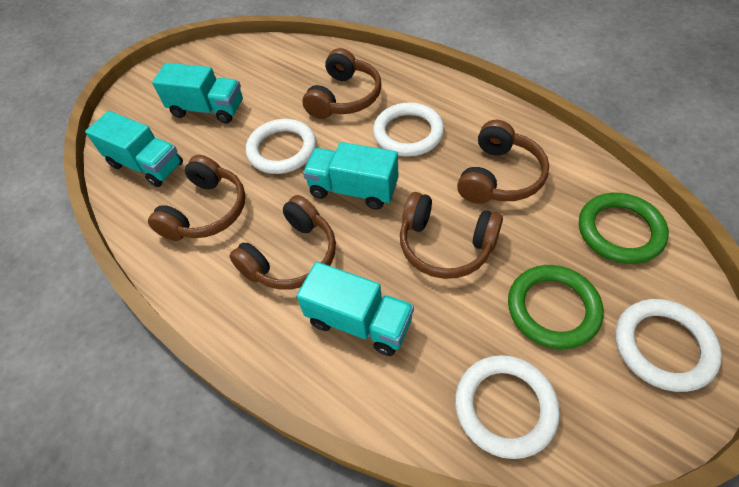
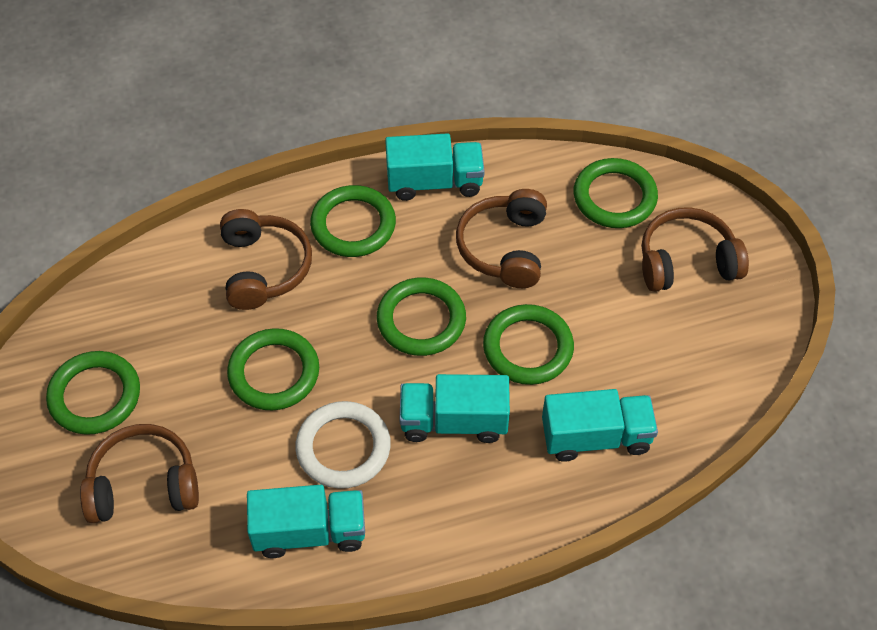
brown headphones: [148,155,246,241] [229,195,336,290] [303,48,382,119] [400,192,503,279] [457,120,549,204] = 5 -> [80,424,199,523] [220,209,312,310] [456,189,547,288] [642,207,749,292] = 4
green ring: [508,265,604,349] [579,193,669,264] = 2 -> [46,351,140,435] [227,328,319,411] [310,185,396,257] [377,278,466,356] [483,304,574,385] [574,158,658,228] = 6
white ring: [246,119,316,174] [373,102,444,157] [455,355,560,459] [615,299,722,392] = 4 -> [295,401,391,489] = 1

